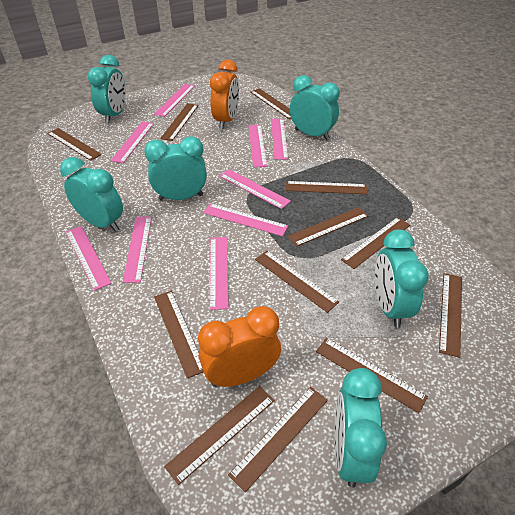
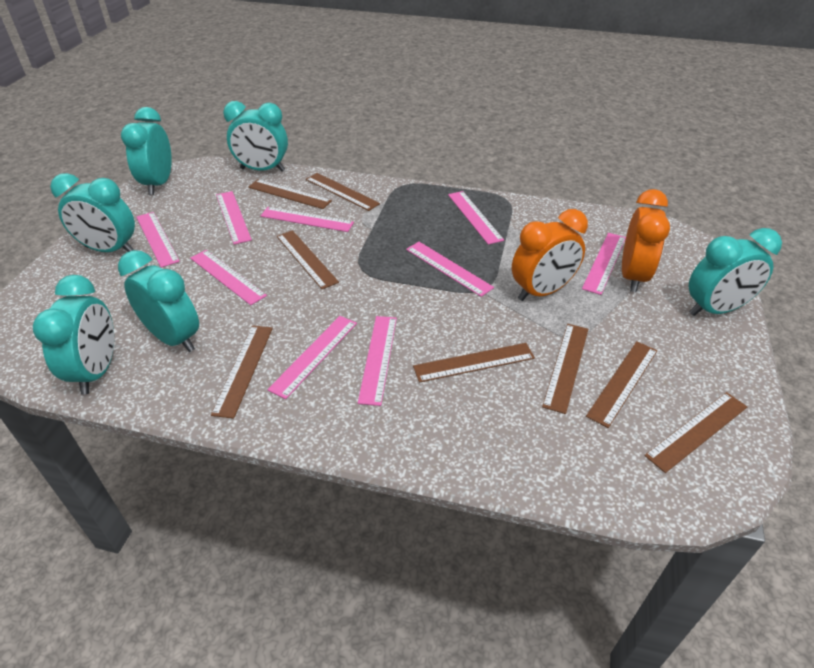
brown ruler: [47,128,102,161] [154,291,203,379] [160,103,199,141] [164,386,274,485] [228,387,328,492] [250,88,291,120] [255,251,339,313] [286,181,368,194] [288,207,368,247] [316,338,428,413] [341,217,410,269] [439,273,462,358] = 12 -> [211,325,273,419] [248,179,332,209] [277,230,339,289] [306,173,380,211] [413,343,535,383] [542,324,588,414] [586,341,657,428] [644,392,747,473] = 8

